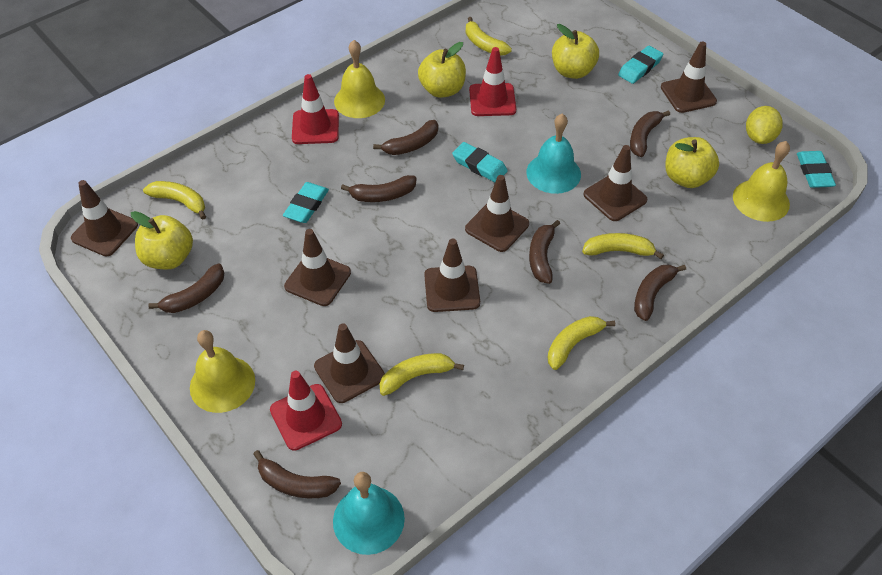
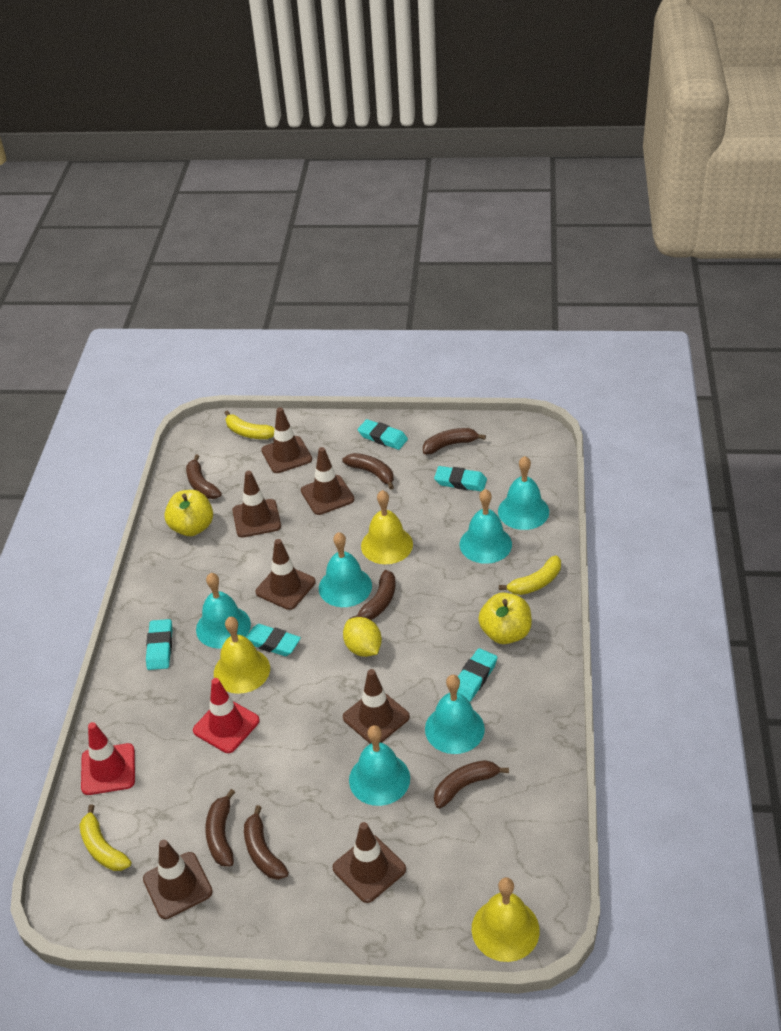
red traffic cone: [270,371,342,451] [292,74,339,144] [469,47,516,116] = 3 -> [81,722,135,795] [193,678,260,753] = 2
turquoise bell: [333,472,405,555] [526,114,581,194] = 2 -> [196,573,251,649] [319,532,372,607] [349,725,410,806] [425,675,485,754] [460,489,512,564] [498,456,549,530] = 6
turquoise eraser: [283,182,329,223] [452,142,508,182] [618,46,663,84] [797,151,836,188] = 4 -> [146,619,173,670] [246,624,301,656] [358,419,408,450] [434,466,487,491] [457,648,497,702] = 5
yellow apple: [131,211,193,269] [418,42,466,98] [552,24,599,79] [665,137,719,188] = 4 -> [164,490,213,536] [478,593,532,644] = 2
yellow banana: [143,181,206,220] [380,353,464,396] [466,17,512,56] [548,316,615,370] [582,233,664,259] = 5 -> [79,804,131,871] [225,410,274,439] [499,555,561,595] = 3

